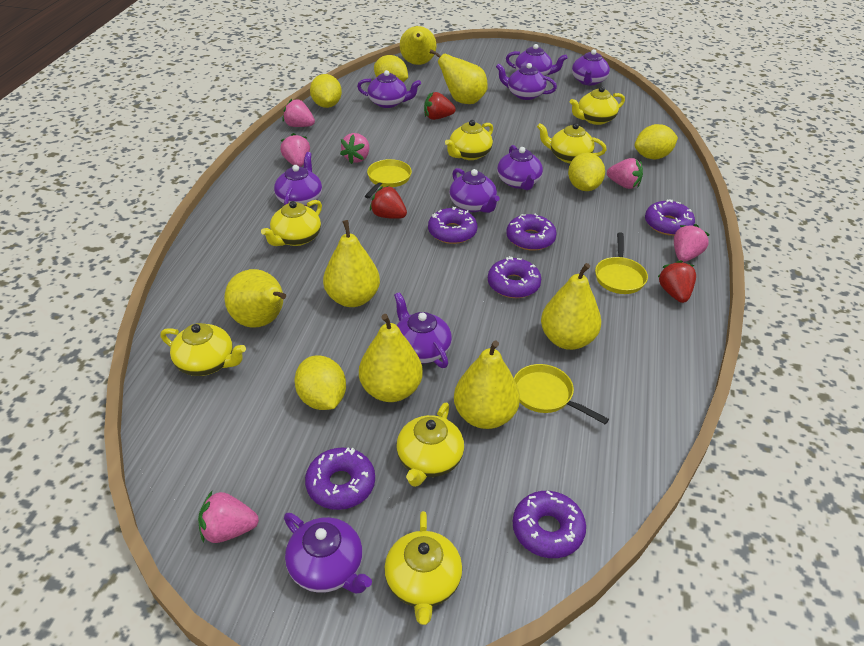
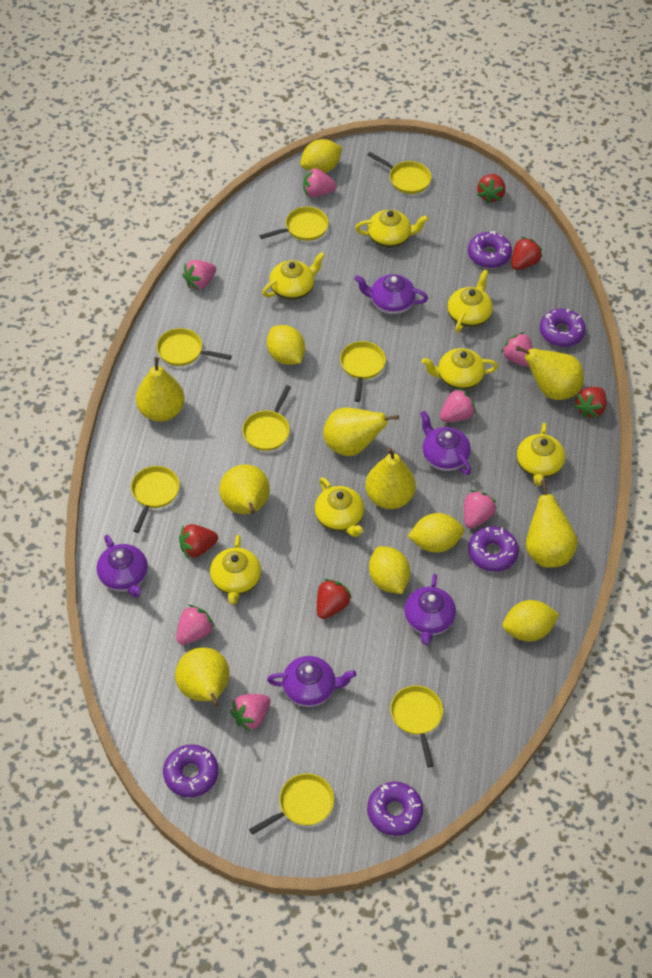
pink strawberry: [198,491,259,543] [280,133,310,167] [283,99,315,127] [340,133,369,164] [607,158,643,189] [674,224,710,262] = 6 -> [176,605,215,645] [182,260,216,290] [230,694,270,732] [303,167,337,197] [440,388,476,422] [464,490,497,529] [501,332,533,367] = 7
purple donut: [305,448,375,510] [428,207,477,244] [488,256,541,298] [506,214,557,251] [513,490,586,558] [645,199,695,236] = 6 -> [163,744,218,797] [367,782,423,836] [468,231,512,268] [468,526,519,572] [540,309,586,347] = 5
purple teapot: [274,152,322,206] [284,513,372,593] [357,70,421,108] [394,292,452,368] [450,168,500,213] [496,63,557,100] [497,145,543,190] [506,44,568,76] [572,49,610,85] = 9 -> [97,535,148,598] [267,656,356,707] [355,274,428,314] [404,574,456,645] [420,411,471,475] = 5
red strawberry: [370,186,407,219] [424,92,456,120] [658,260,696,303] = 3 -> [179,524,218,558] [317,579,352,619] [477,174,506,204] [511,237,543,270] [574,387,607,418] = 5
yellow pan: [365,159,412,198] [514,364,609,424] [595,232,648,294] = 3 -> [131,466,180,533] [157,328,232,366] [243,385,291,451] [249,773,334,835] [259,207,329,241] [340,341,386,402] [368,152,432,194] [390,686,443,767] = 8

